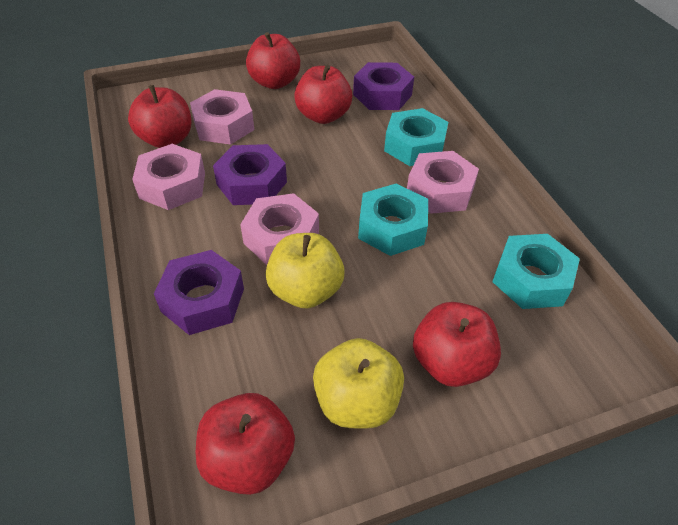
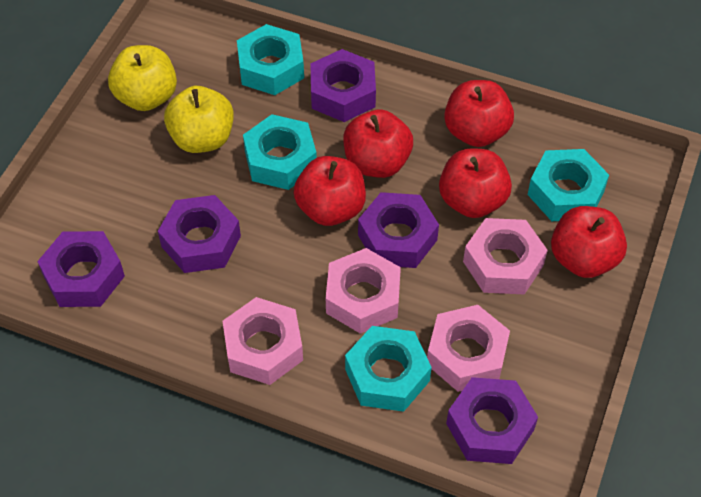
purple nut: [154,250,244,335] [213,144,287,205] [353,62,414,110] = 3 -> [37,231,125,307] [158,195,241,273] [311,49,376,122] [358,192,439,268] [446,377,538,464] = 5
turquoise nut: [358,183,428,256] [384,108,448,166] [492,234,580,309] = 3 -> [237,24,304,95] [243,114,317,190] [345,326,432,412] [527,149,609,221] = 4

